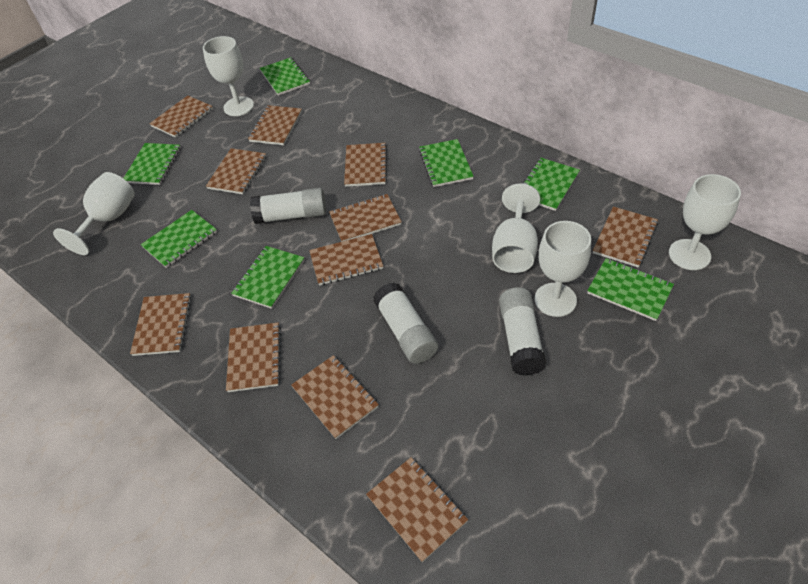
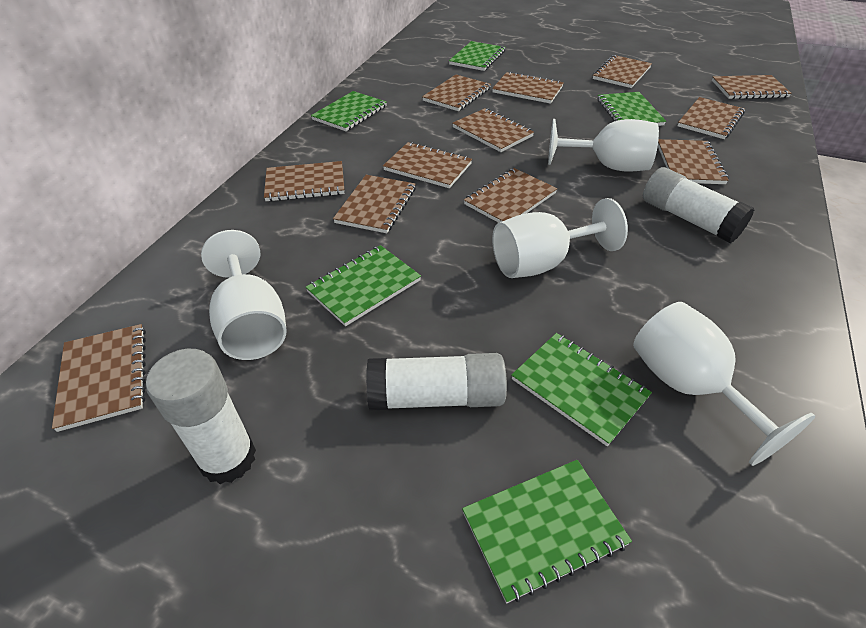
brown notebook: [130,293,192,356] [149,96,213,138] [206,148,266,194] [226,322,281,392] [248,105,302,145] [291,355,379,439] [309,234,383,286] [329,194,402,242] [344,143,387,187] [366,457,468,562] [593,206,658,268] = 11 -> [52,324,146,432] [264,161,344,202] [333,175,416,233] [383,142,472,188] [422,75,491,111] [452,108,534,152] [464,168,557,223] [492,72,564,104] [593,55,652,88] [658,139,729,184] [678,97,745,139] [712,75,792,99] = 12
green notebook: [123,143,181,185] [141,210,217,268] [231,246,305,309] [260,57,310,96] [419,139,474,187] [522,158,580,211] [587,258,674,321] = 7 -> [306,245,421,326] [311,91,387,131] [449,41,505,71] [462,460,632,603] [511,333,652,446] [598,92,666,126] = 6
white goblet: [53,172,135,255] [203,36,254,116] [492,183,540,273] [535,221,591,317] [669,174,741,270] = 5 -> [201,230,286,360] [492,198,628,278] [548,119,659,172] [633,302,815,466] = 4

